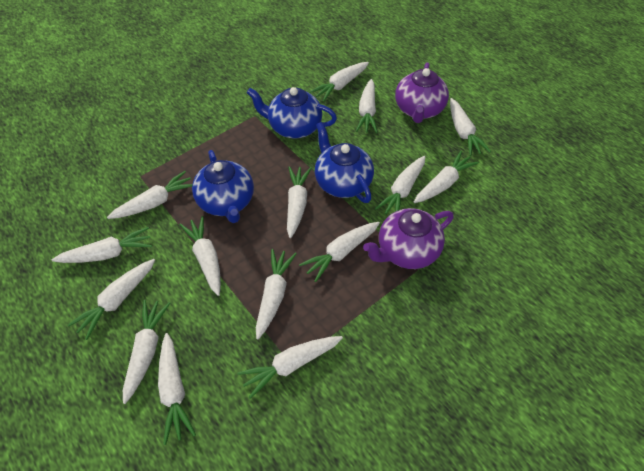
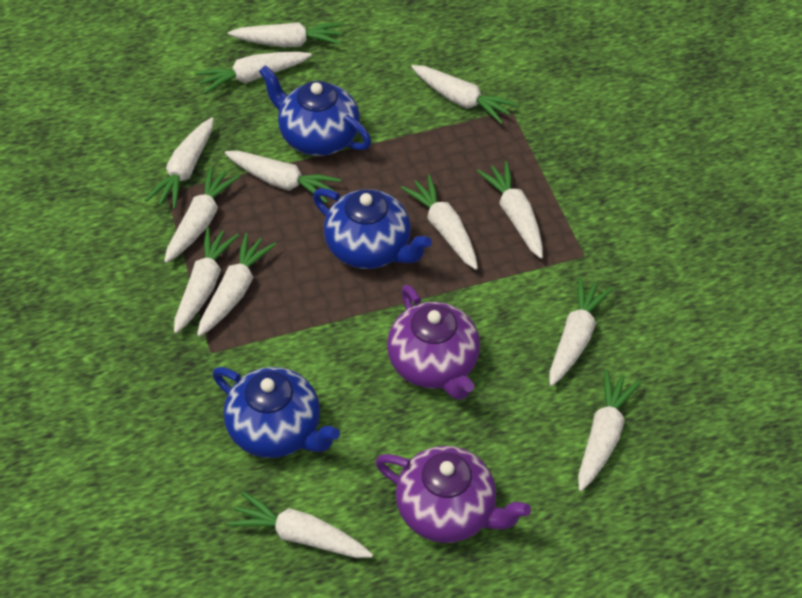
white carrot: [52,227,152,263] [68,259,155,340] [107,171,193,219] [123,300,170,404] [158,333,196,445] [179,216,221,296] [237,336,343,399] [256,249,297,340] [287,166,311,238] [299,222,380,282] [309,62,369,102] [356,79,378,133] [375,156,425,214] [414,151,479,203] [450,98,491,156] = 15 -> [145,117,214,209] [164,166,240,263] [174,227,239,333] [195,51,312,94] [197,233,276,337] [225,151,341,203] [227,491,373,558] [228,22,342,47] [401,175,478,270] [411,65,518,124] [477,161,543,259] [550,277,613,386] [578,370,641,492] = 13

